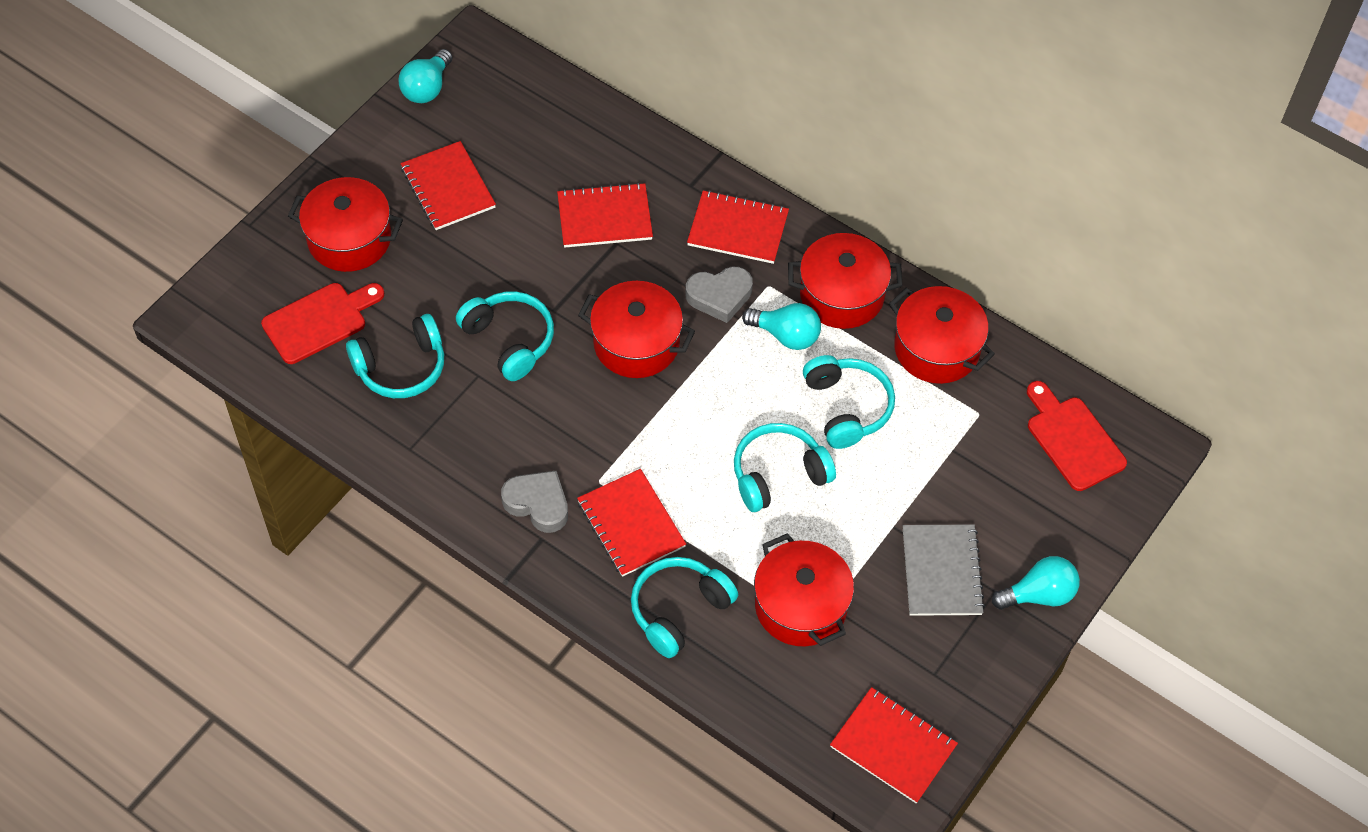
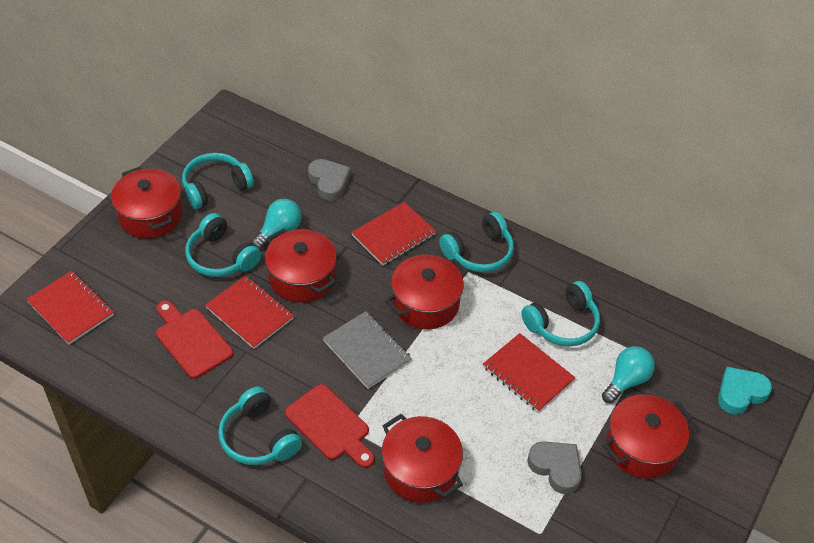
red notebook: [401,141,496,230] [557,182,653,248] [577,469,686,577] [687,190,789,264] [830,687,958,803] = 5 -> [26,271,114,344] [205,275,294,349] [351,202,436,266] [483,333,575,412] = 4
turquoise heart: none = 0 -> [718,367,772,415] = 1
turquoise light bulb: [398,49,452,103] [742,303,821,350] [992,556,1080,610] = 3 -> [251,199,302,250] [602,346,655,403] = 2

